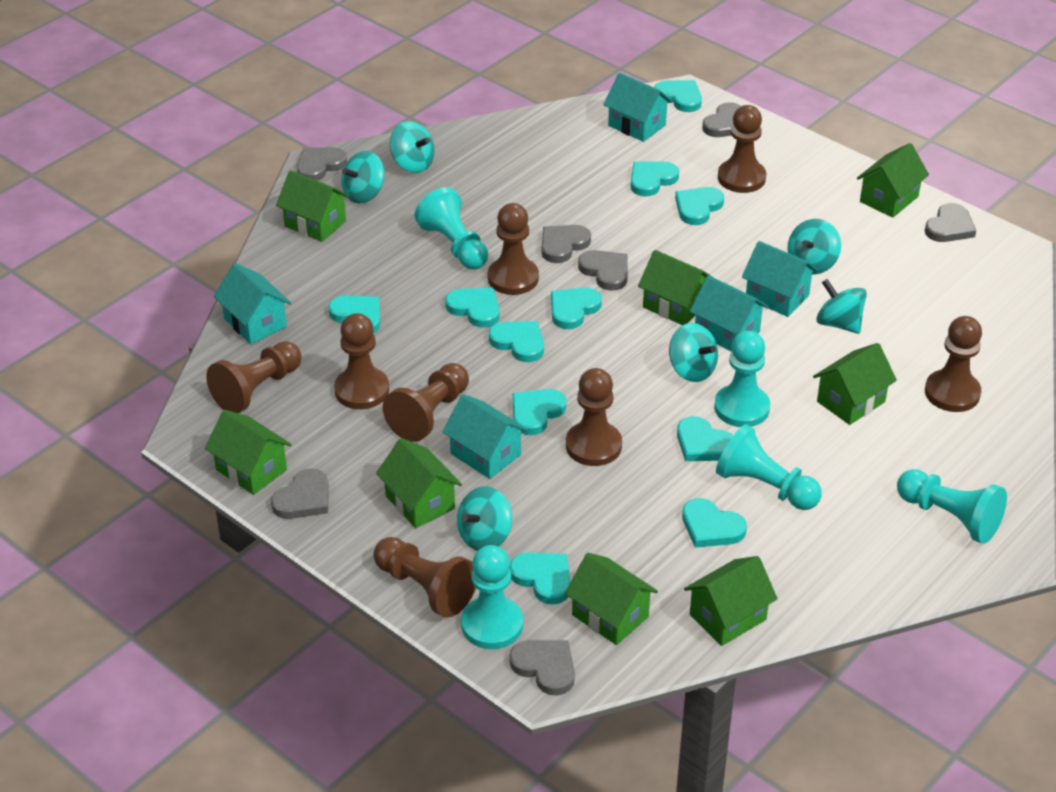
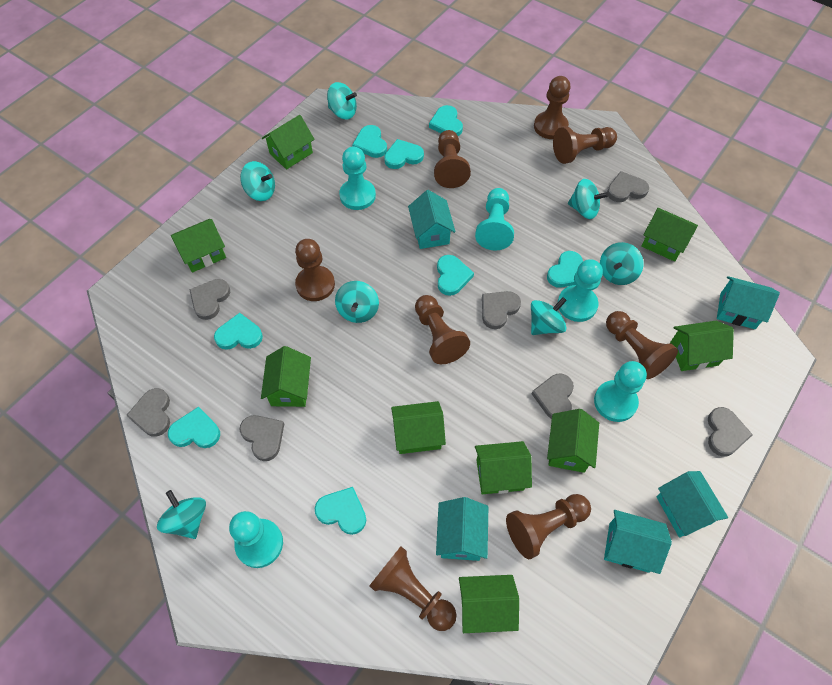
green house: [205,410,292,495] [276,170,350,242] [376,438,462,528] [565,553,658,645] [638,250,714,325] [684,556,777,646] [813,343,897,425] [857,143,929,218] = 8 -> [171,219,226,273] [261,346,311,407] [262,115,314,169] [391,401,446,454] [459,575,519,633] [475,441,532,494] [547,409,599,473] [641,208,698,262] [670,321,734,371] = 9
turquoise heart: [328,295,380,334] [445,288,500,328] [489,321,544,362] [509,552,571,605] [513,389,566,435] [551,287,602,329] [631,161,679,196] [654,80,702,112] [675,187,724,225] [677,416,733,461] [682,498,747,548] = 11 -> [168,407,220,448] [214,313,263,350] [315,487,366,535] [352,125,387,158] [384,139,424,169] [429,105,463,136] [437,255,474,296] [547,251,583,288] = 8
turquoise spinning top: [341,151,384,203] [390,121,435,173] [457,486,512,551] [669,323,718,382] [787,219,841,275] [816,279,867,334] = 6 -> [157,490,206,539] [240,161,275,201] [327,82,357,119] [335,281,379,323] [531,297,567,335] [568,179,608,219] [600,242,644,285] = 7

